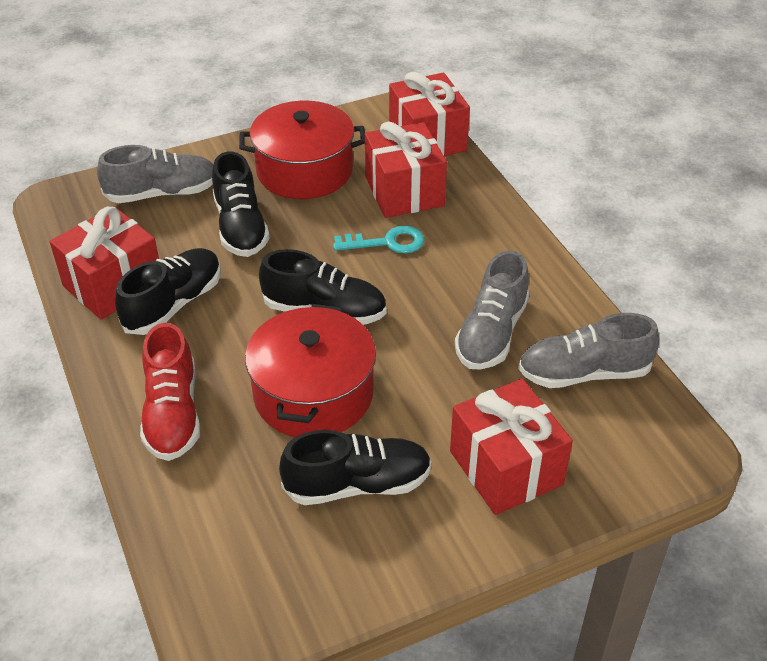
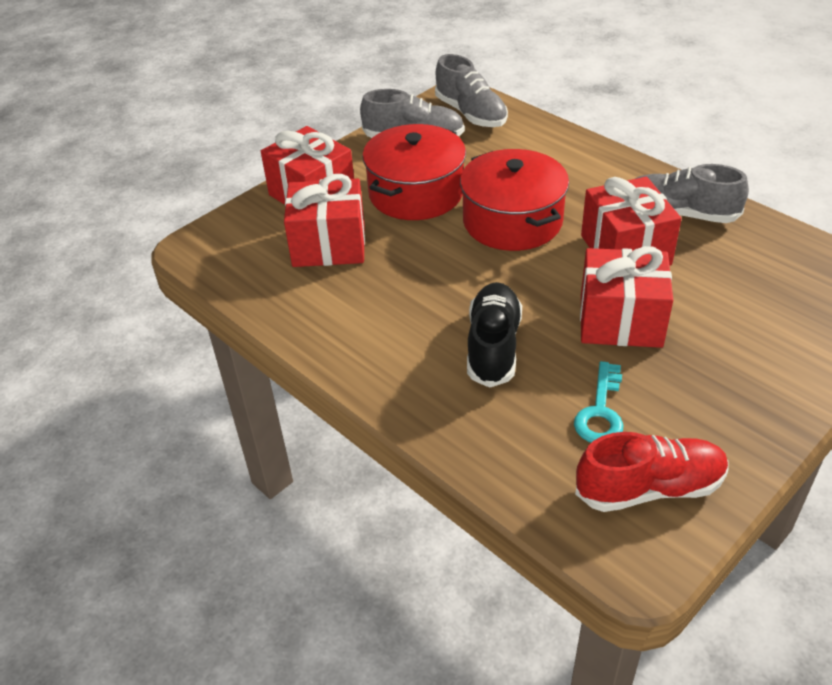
black shoe: [115,248,221,335] [212,151,270,257] [259,249,387,325] [279,430,432,505] = 4 -> [467,282,522,388] = 1

